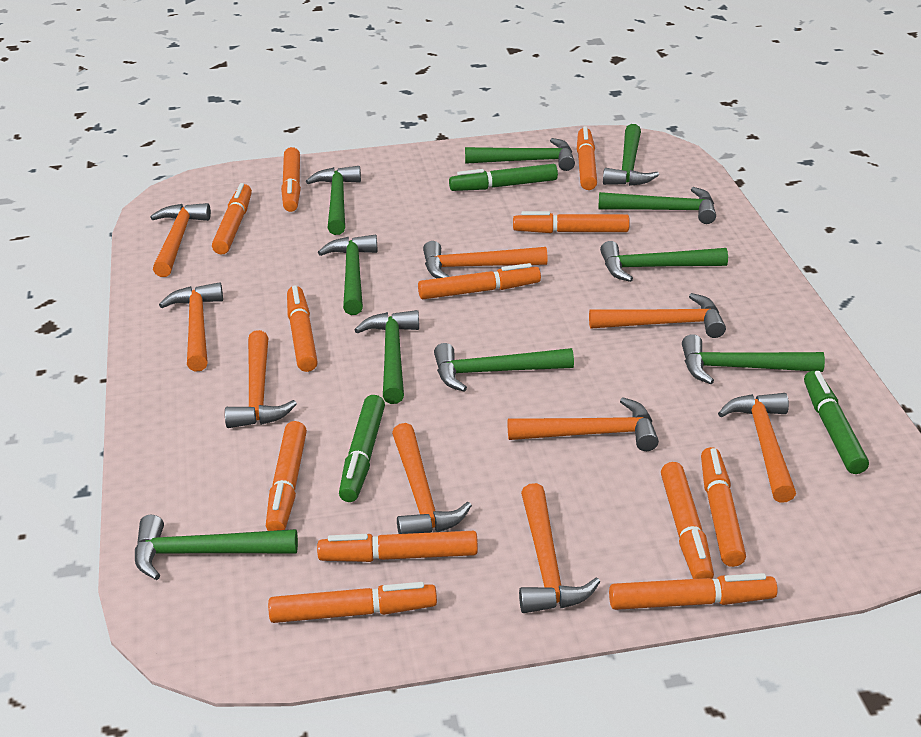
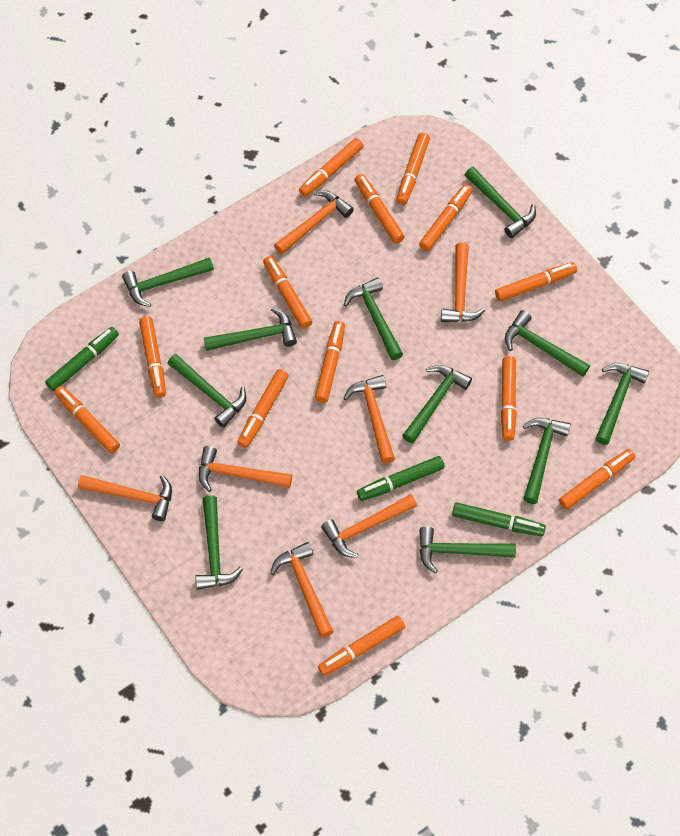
green hammer: [135,515,298,580] [306,166,361,235] [318,235,378,315] [354,310,419,404] [434,343,574,392] [465,138,575,171] [598,187,716,224] [600,241,728,282] [603,124,659,186] [682,334,825,384] = 10 -> [122,257,214,307] [167,354,246,428] [195,495,243,590] [204,307,297,351] [344,278,403,360] [402,365,472,443] [419,527,516,574] [465,167,536,238] [505,310,590,377] [523,418,571,504] [595,363,649,445] = 11
orange hammer: [151,203,211,277] [159,282,223,372] [225,330,297,428] [392,423,472,534] [423,241,547,279] [508,397,659,451] [519,483,600,613] [589,293,726,338] [718,393,796,502] = 9 -> [78,475,172,521] [199,446,292,492] [270,542,334,638] [274,191,354,255] [321,494,417,558] [343,375,395,464] [441,242,485,322] = 7
orange marker: [212,183,252,255] [266,421,307,531] [268,582,437,623] [281,147,301,212] [287,285,318,372] [317,531,478,562] [418,263,541,299] [513,211,630,233] [577,126,597,190] [609,573,778,610] [661,462,714,579] [701,447,746,567] = 12 -> [54,386,120,453] [139,316,166,398] [237,369,289,448] [263,256,312,329] [299,138,363,197] [315,321,345,403] [318,616,405,676] [355,174,405,244] [396,133,430,205] [419,184,473,251] [495,262,577,302] [501,356,517,441] [559,449,635,510] = 13

